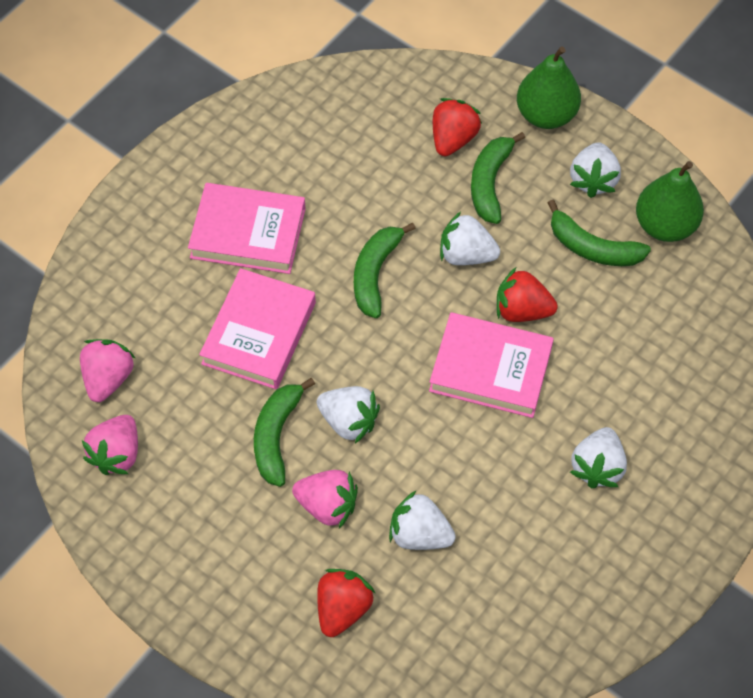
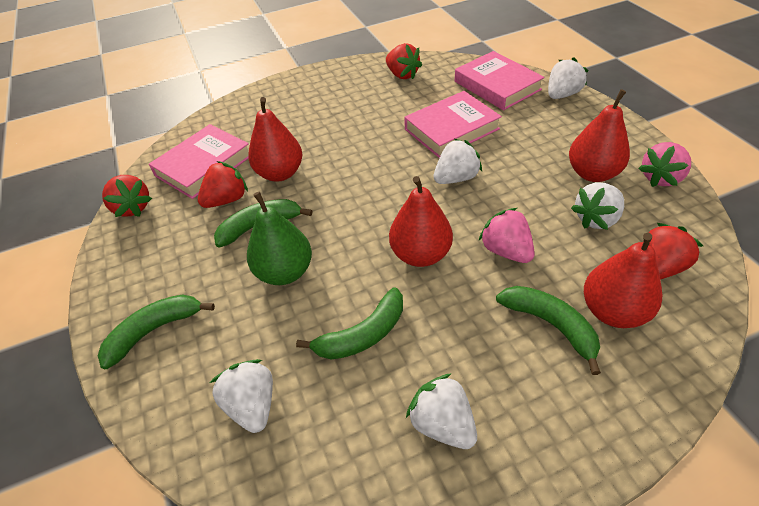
green pear: [517,47,581,129] [636,161,704,242] = 2 -> [247,192,312,285] = 1
pink strawberry: [80,339,135,402] [82,415,138,475] [292,470,358,528] = 3 -> [479,208,535,263] [638,142,691,187] = 2
red pear: none = 0 -> [248,97,302,182] [389,176,453,267] [569,89,630,182] [584,233,662,328] = 4
red strawberry: [317,569,375,637] [433,98,482,156] [497,267,558,322] = 3 -> [102,175,152,217] [198,161,248,208] [386,43,422,79] [643,223,703,279] = 4

